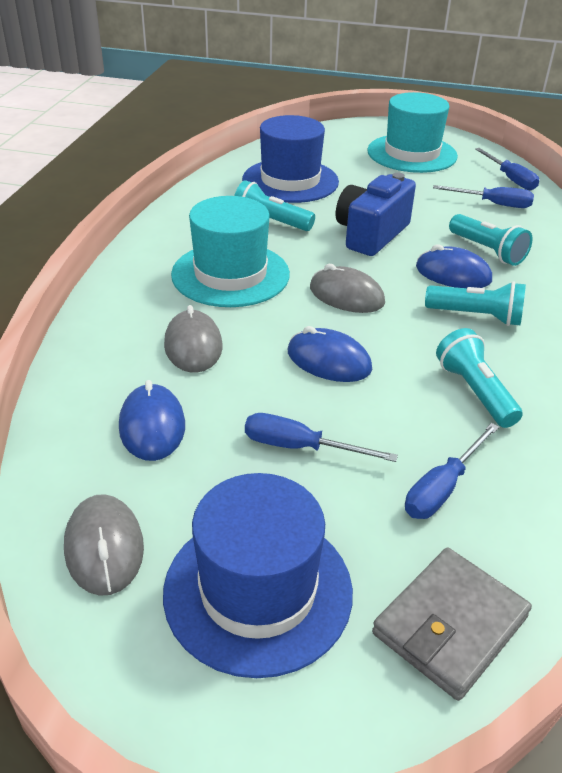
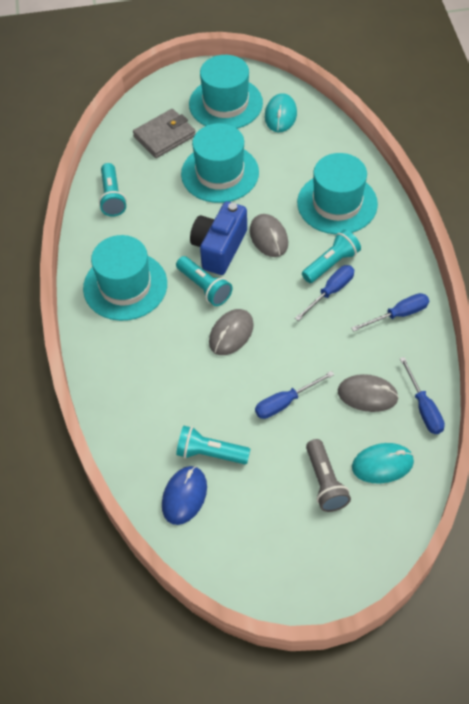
blue hat: [163,473,353,678] [242,115,339,203] = 2 -> none = 0
blue mouse: [119,380,185,461] [288,326,372,382] [416,244,492,288] = 3 -> [162,466,207,525] = 1
grey flashlight: none = 0 -> [306,439,351,512] = 1
turquoise hat: [171,196,290,307] [367,92,458,173] = 2 -> [83,235,167,321] [181,123,259,203] [189,55,263,129] [297,153,378,235] = 4
turquoise mouse: none = 0 -> [265,93,297,132] [352,443,414,483] = 2

